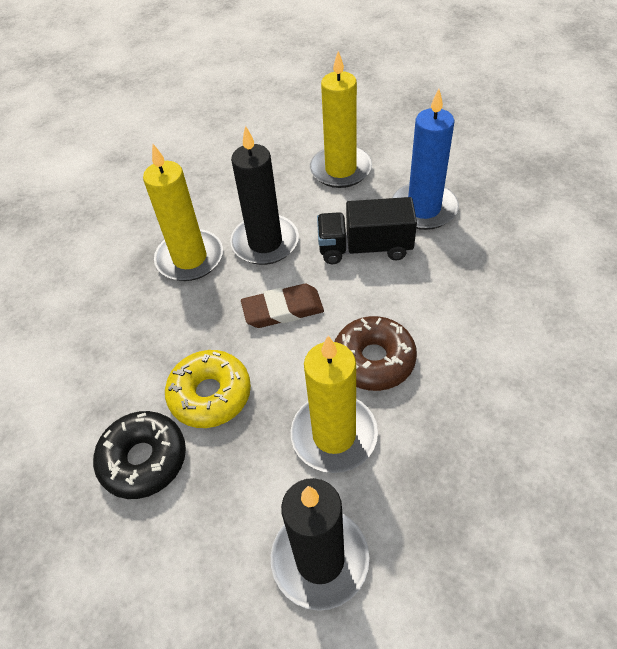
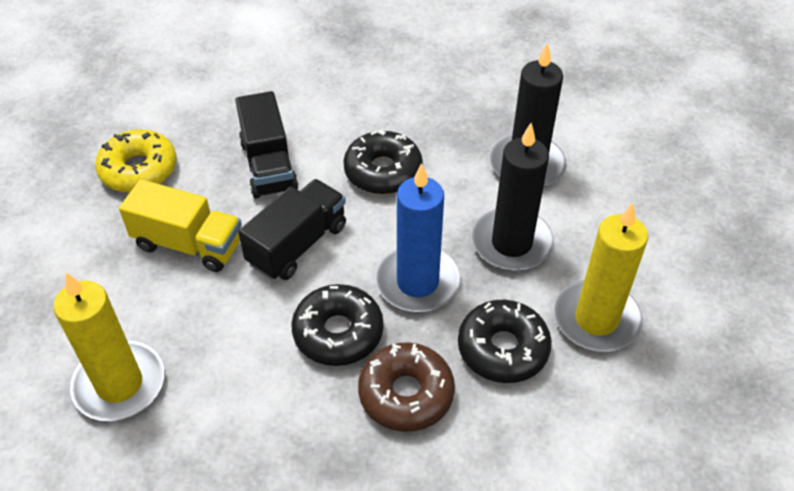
black donut: [93,411,186,499] = 1 -> [291,284,384,366] [343,129,423,194] [458,300,552,383] = 3
black truck: [317,197,417,264] = 1 -> [235,91,298,198] [238,179,346,280] = 2
brown eraser: [241,284,324,328] = 1 -> none = 0
yellow candle: [143,144,223,281] [291,336,378,473] [310,51,372,188] = 3 -> [53,272,164,421] [554,203,648,352] = 2
yellow truck: none = 0 -> [119,179,242,272] = 1

